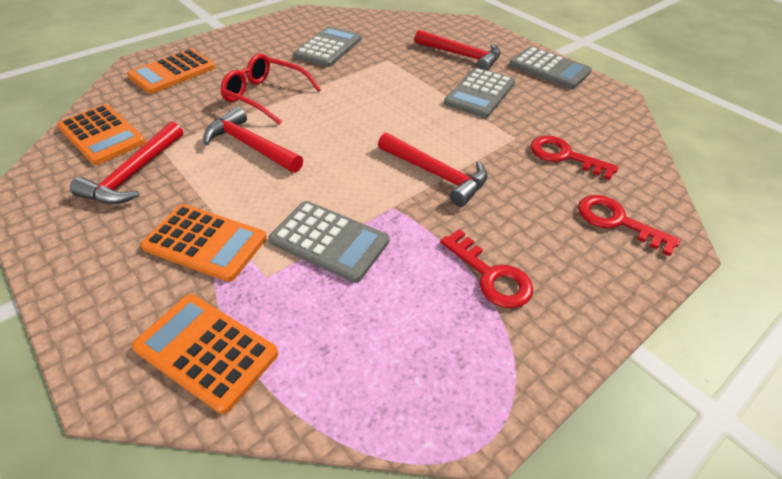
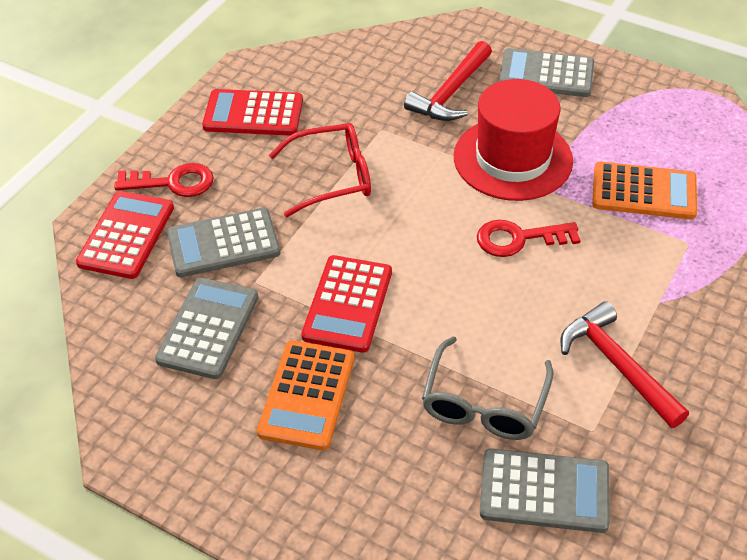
grey glasses: none = 0 -> [422,336,554,440] = 1
orange calculator: [57,104,146,165] [127,49,216,94] [132,294,278,414] [140,204,267,282] = 4 -> [257,340,354,450] [592,162,697,219] = 2
red calculator: none = 0 -> [76,191,174,279] [202,89,303,136] [301,255,392,353] = 3
red hammer: [70,122,183,204] [203,107,303,173] [378,133,488,207] [415,29,500,71] = 4 -> [404,41,492,121] [561,301,689,428] = 2
red hat: none = 0 -> [454,79,573,201] = 1
red key: [440,229,533,308] [530,136,619,180] [578,195,681,256] = 3 -> [115,163,214,197] [477,220,581,257] = 2

